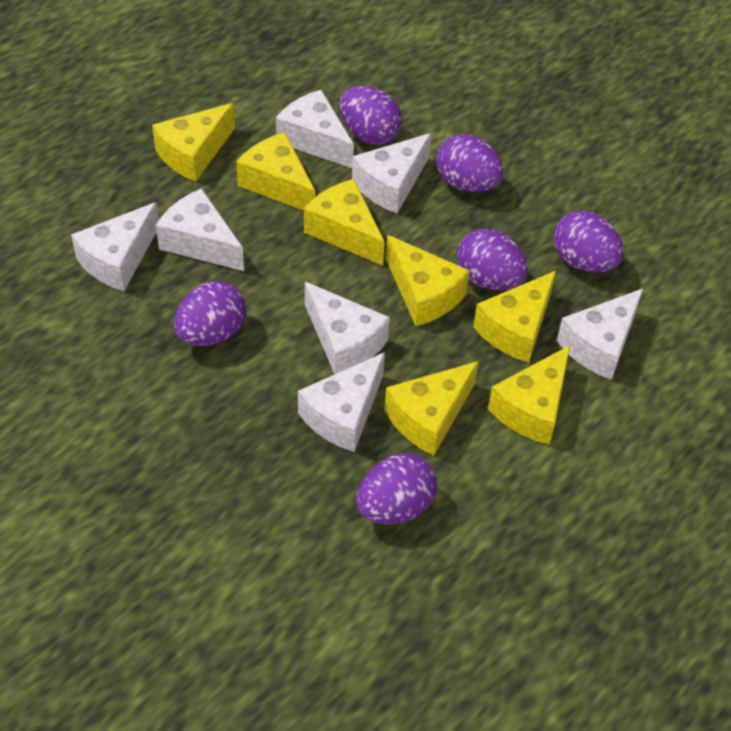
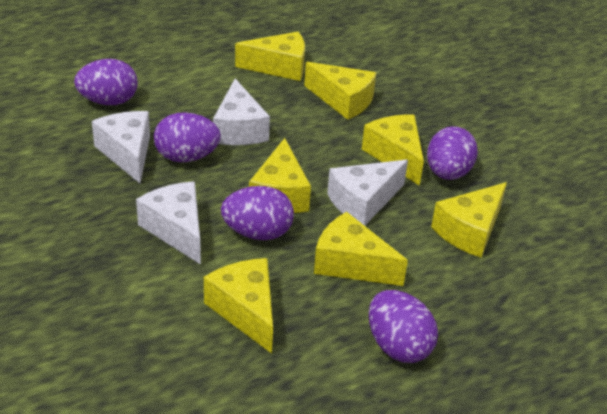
purple egg: [173,281,246,346] [339,86,402,145] [356,453,437,525] [436,134,503,192] [457,229,528,291] [554,211,623,273] = 6 -> [74,59,138,105] [154,112,221,162] [221,186,294,240] [369,290,438,363] [427,126,478,180] = 5
white cheese: [71,202,159,291] [156,188,244,271] [276,90,354,168] [298,352,385,452] [305,282,390,374] [352,133,431,213] [557,288,644,380] = 7 -> [92,111,150,183] [136,182,201,265] [213,79,270,145] [327,160,408,226] = 4

